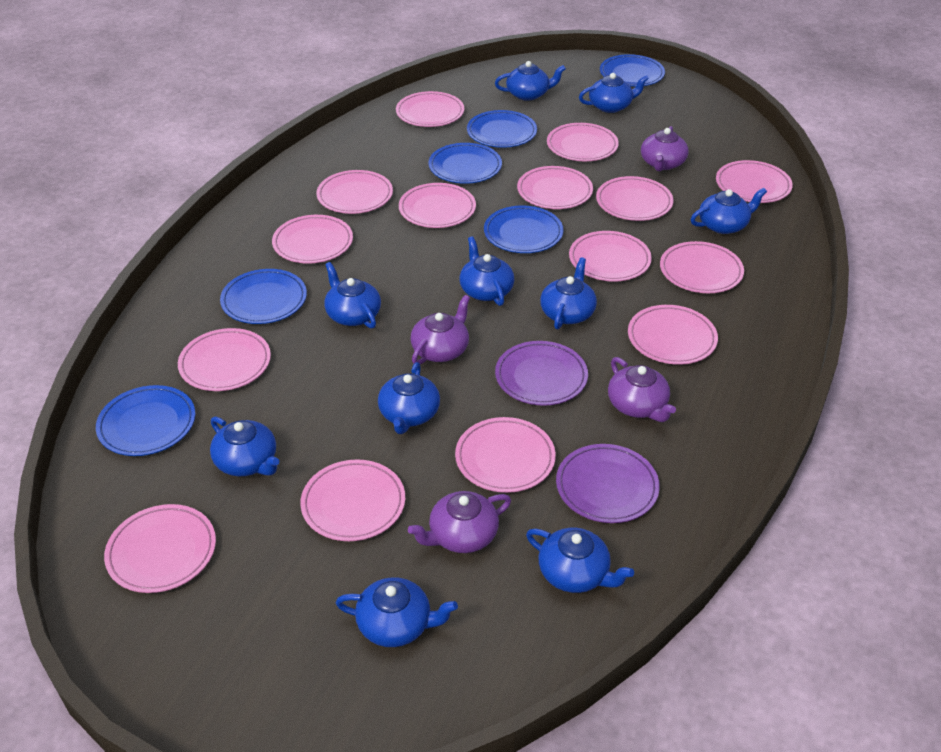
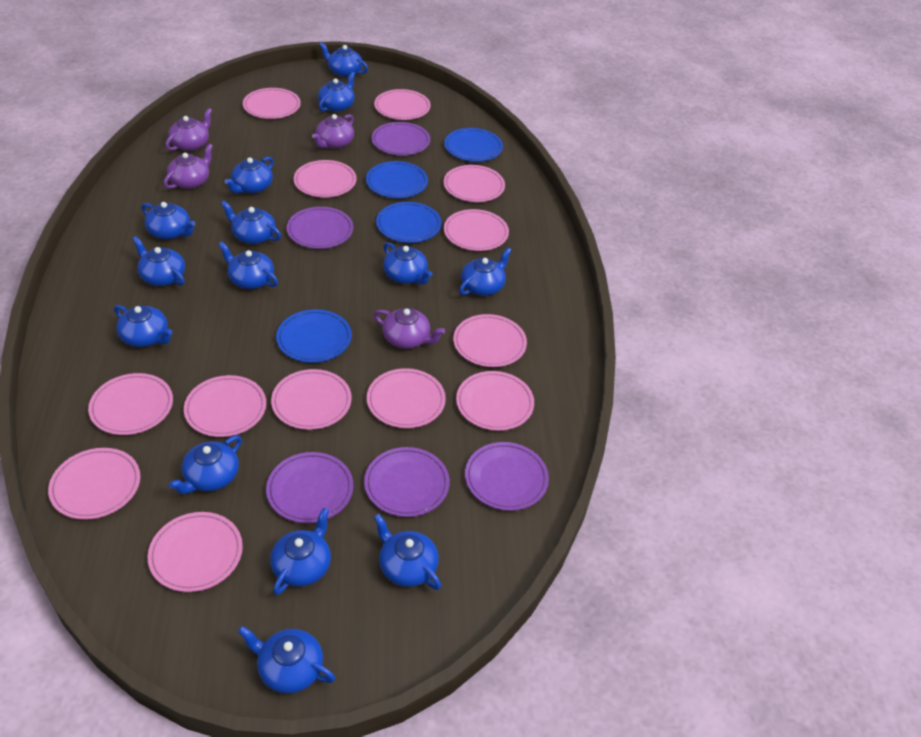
blue plate: [96,385,195,456] [220,269,307,324] [428,143,502,184] [467,110,537,148] [484,206,564,253] [600,54,665,87] = 6 -> [276,309,352,363] [366,161,428,198] [376,202,442,243] [444,128,503,162] = 4
blue teapot: [210,417,279,476] [324,262,381,329] [336,577,458,647] [378,362,440,434] [460,236,514,306] [495,61,566,101] [526,528,634,593] [540,257,597,329] [579,73,649,113] [691,188,767,234] = 10 -> [114,305,173,347] [133,236,185,286] [141,202,195,239] [169,435,242,494] [218,242,278,289] [221,201,281,244] [224,157,274,194] [238,626,335,694] [270,508,331,595] [318,71,355,112] [319,42,368,77] [374,514,441,590] [383,242,432,285] [459,247,512,296] = 14
pink plate: [104,504,216,593] [178,328,271,391] [272,215,353,263] [300,459,405,541] [316,170,393,214] [396,91,464,127] [399,183,476,228] [455,417,556,493] [517,166,593,209] [547,123,619,161] [569,231,652,281] [596,176,673,221] [628,305,718,365] [660,241,744,293] [716,160,793,203] = 15 -> [48,448,140,520] [88,373,173,435] [148,512,243,592] [184,375,266,437] [243,88,301,119] [271,369,352,430] [293,160,356,197] [367,368,446,428] [374,89,431,120] [443,165,505,202] [444,209,509,251] [453,314,527,367] [456,371,534,431] = 13
purple plate: [495,341,588,406] [556,444,660,523] = 2 -> [266,452,353,523] [287,207,353,249] [364,447,450,517] [371,122,430,156] [465,442,549,511] = 5

